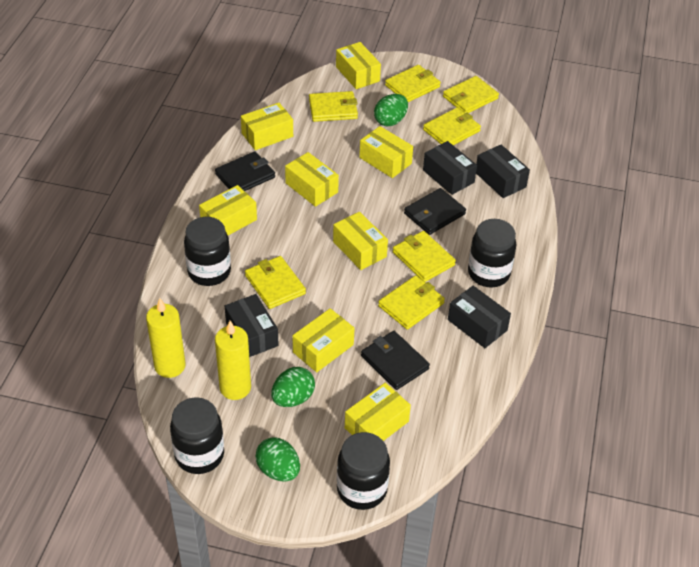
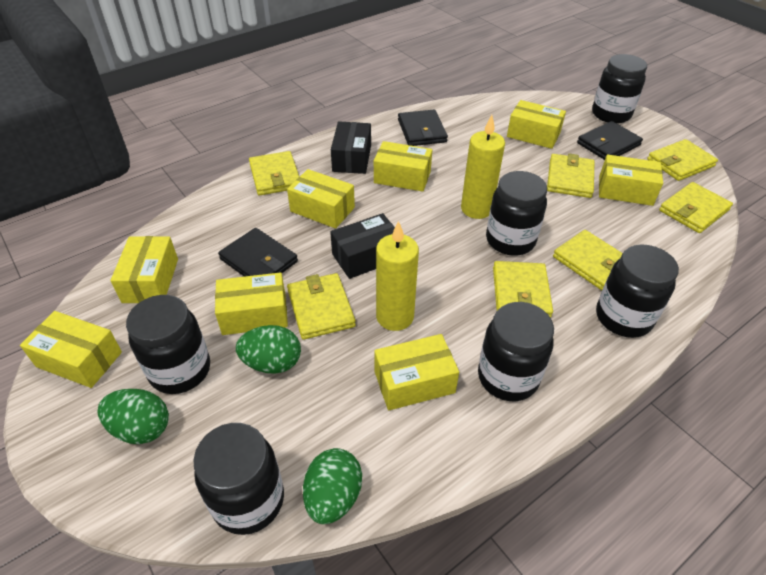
black box: [225,294,279,357] [423,141,477,195] [448,286,511,348] [476,145,530,198] = 4 -> [330,213,395,279] [331,121,371,174] = 2
black jar: [170,398,224,474] [184,217,231,286] [337,432,390,510] [468,219,516,287] = 4 -> [126,295,210,394] [194,423,284,535] [478,302,554,401] [486,171,547,255] [592,54,647,124] [596,244,679,338] = 6

